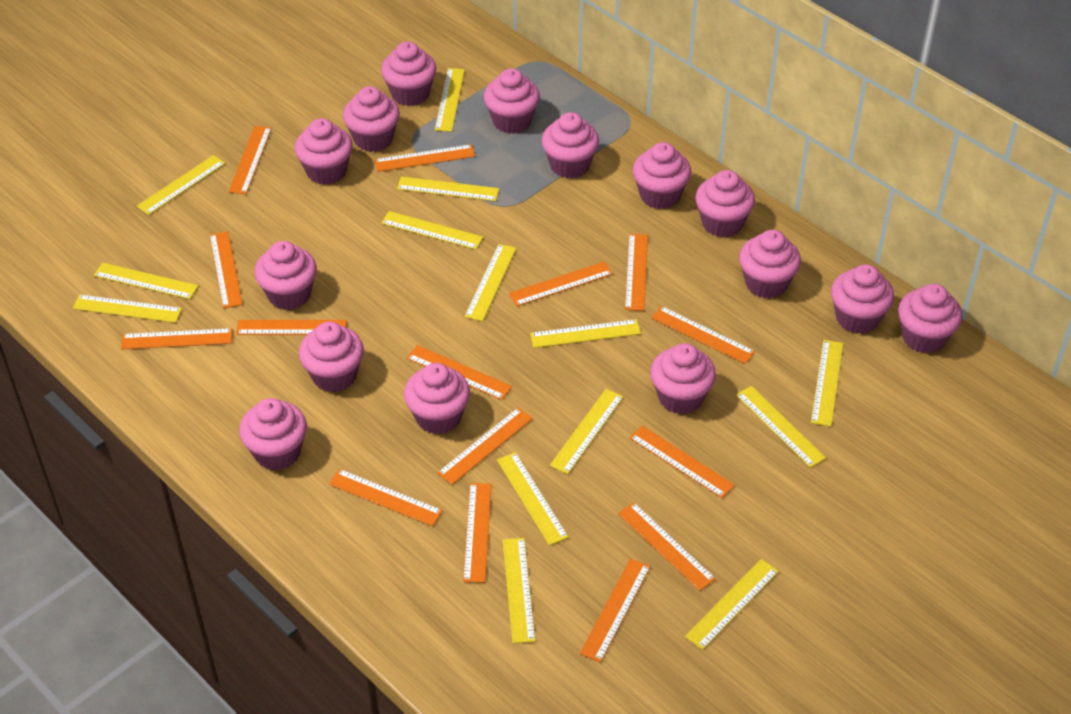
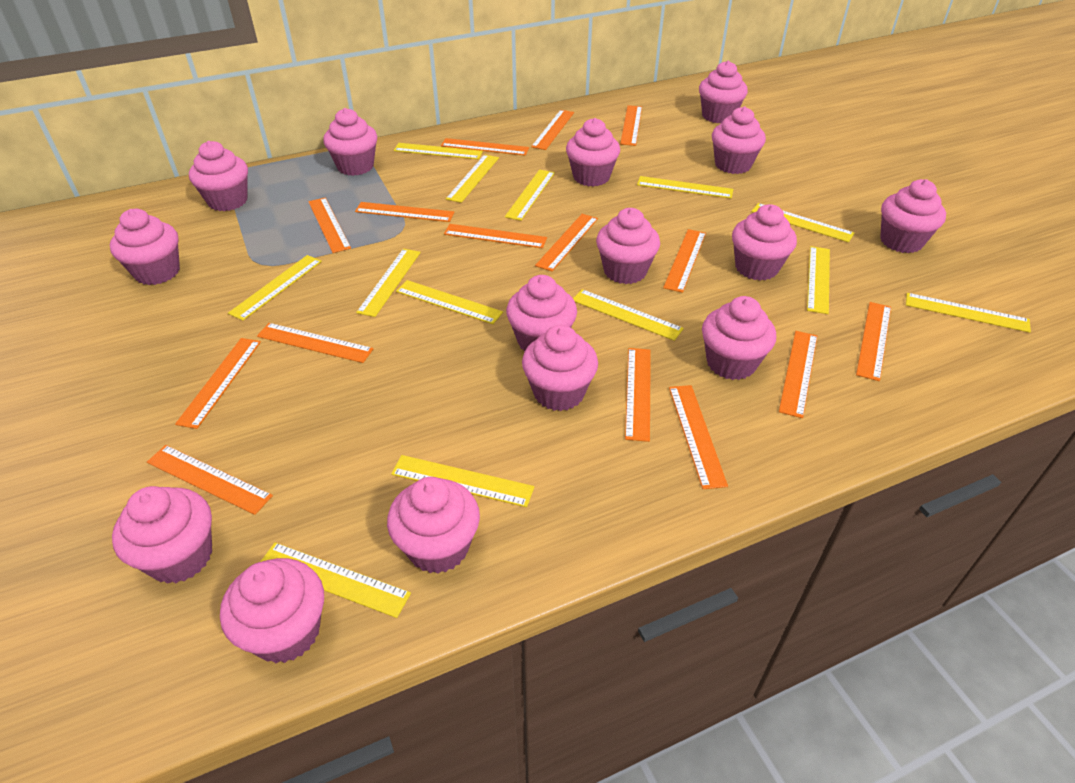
yellow ruler: [73,294,182,323] [94,262,198,299] [137,155,226,215] [381,211,483,250] [397,177,499,201] [435,68,465,132] [464,244,517,322] [497,452,569,546] [503,538,535,644] [530,319,641,348] [550,389,624,474] [685,559,779,650] [736,386,826,468] [811,340,843,427] = 14 -> [228,255,322,321] [260,542,411,618] [356,249,421,317] [391,455,534,507] [394,143,483,159] [396,280,503,324] [446,154,499,203] [505,170,555,221] [573,289,684,341] [637,176,733,199] [751,203,854,243] [807,246,830,314] [906,293,1031,333] = 13

